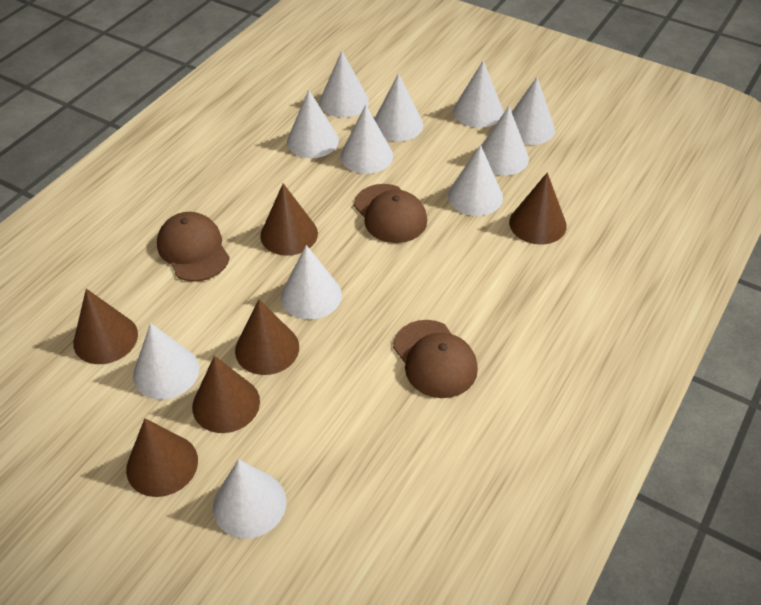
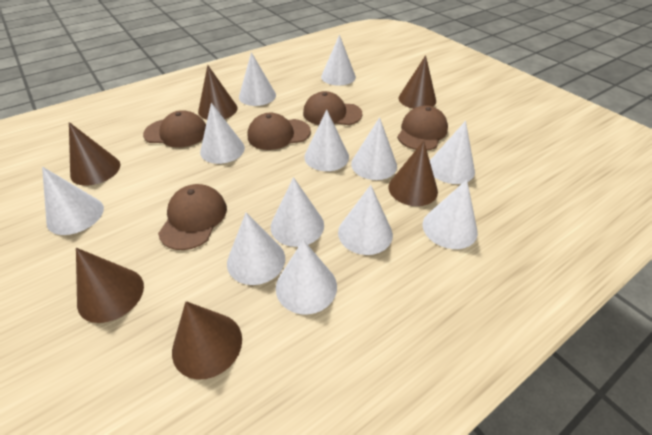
brown cap: [157,212,230,282] [354,184,427,243] [393,320,478,398] = 3 -> [143,110,206,148] [158,184,227,250] [248,113,311,150] [303,91,362,125] [397,105,448,150] = 5
white cone: [133,323,199,400] [213,459,286,538] [281,245,342,319] [287,90,339,158] [319,51,369,117] [340,105,393,174] [374,73,423,141] [448,145,503,216] [453,60,504,128] [481,106,529,176] [512,77,555,145] = 11 -> [42,167,104,235] [200,103,245,164] [227,213,285,285] [239,52,276,106] [271,177,324,247] [276,240,337,315] [304,110,349,171] [321,35,356,86] [338,185,393,255] [351,117,397,180] [422,180,478,249] [430,121,475,184] = 12

